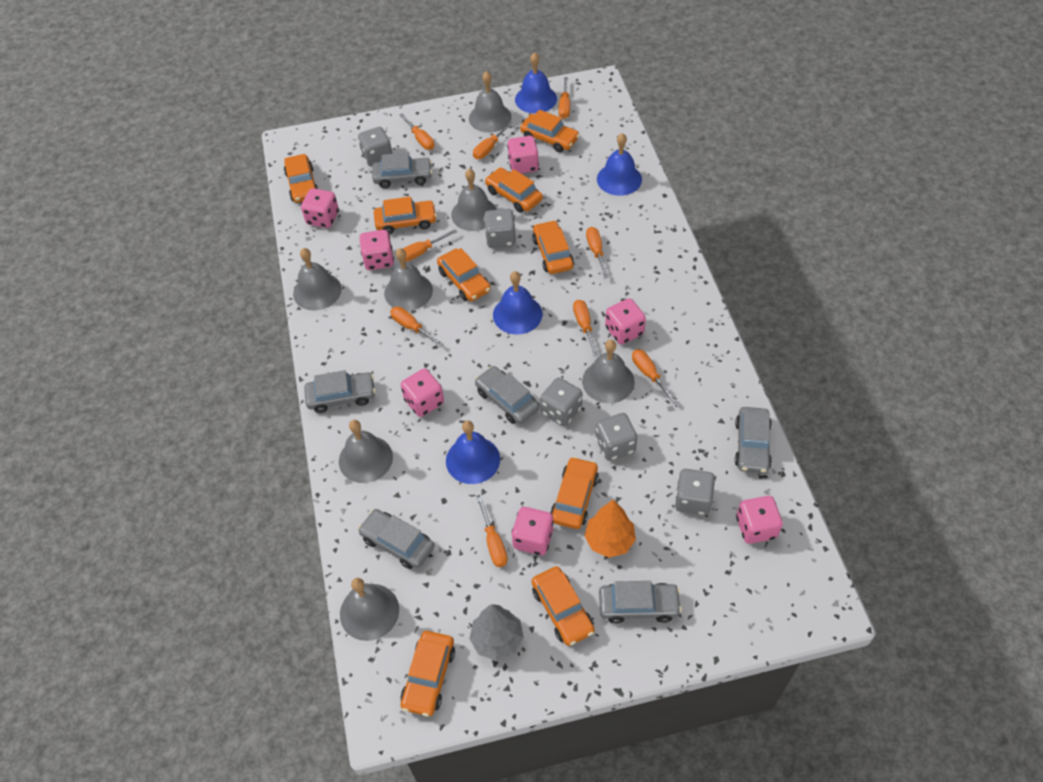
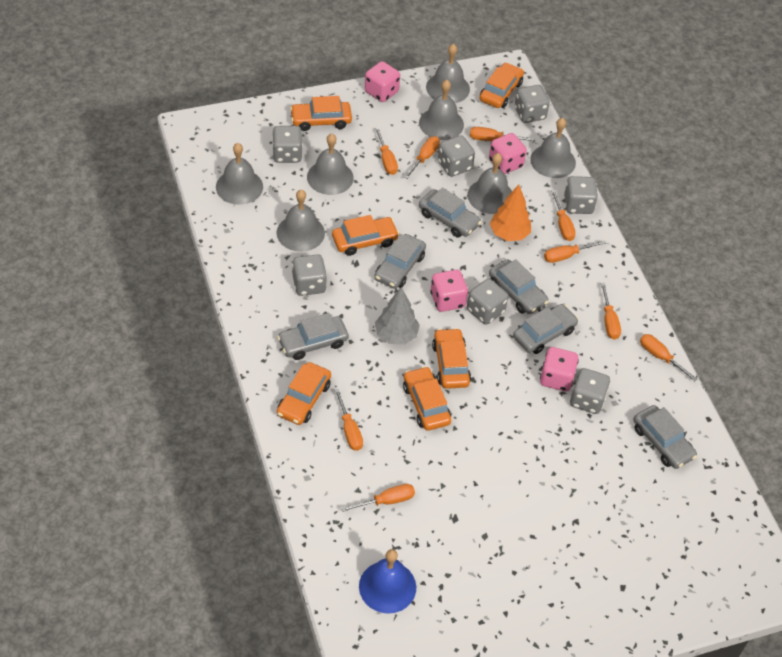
blue bell: [446,420,500,484] [493,271,542,334] [515,52,557,114] [597,133,642,196] = 4 -> [359,549,416,614] = 1
grey dice: [358,127,393,167] [484,209,516,248] [540,377,582,426] [596,413,637,461] [675,469,715,515] = 5 -> [272,126,303,163] [292,254,327,296] [438,135,475,177] [467,279,508,325] [515,85,550,123] [564,176,598,214] [570,368,610,414] = 7
orange car: [284,154,318,203] [374,197,437,234] [401,631,455,716] [437,248,491,301] [485,167,543,212] [520,110,580,153] [532,220,574,274] [532,566,595,646] [551,457,599,529] = 9 -> [277,362,331,425] [290,96,352,131] [332,215,399,256] [403,366,451,431] [432,328,471,389] [480,62,524,108] = 6
pink dice: [301,188,339,228] [359,230,394,270] [401,369,444,417] [507,136,539,173] [512,507,554,555] [605,298,646,344] [736,496,783,544] = 7 -> [365,61,400,102] [430,270,468,312] [489,133,527,174] [540,347,579,392] = 4

